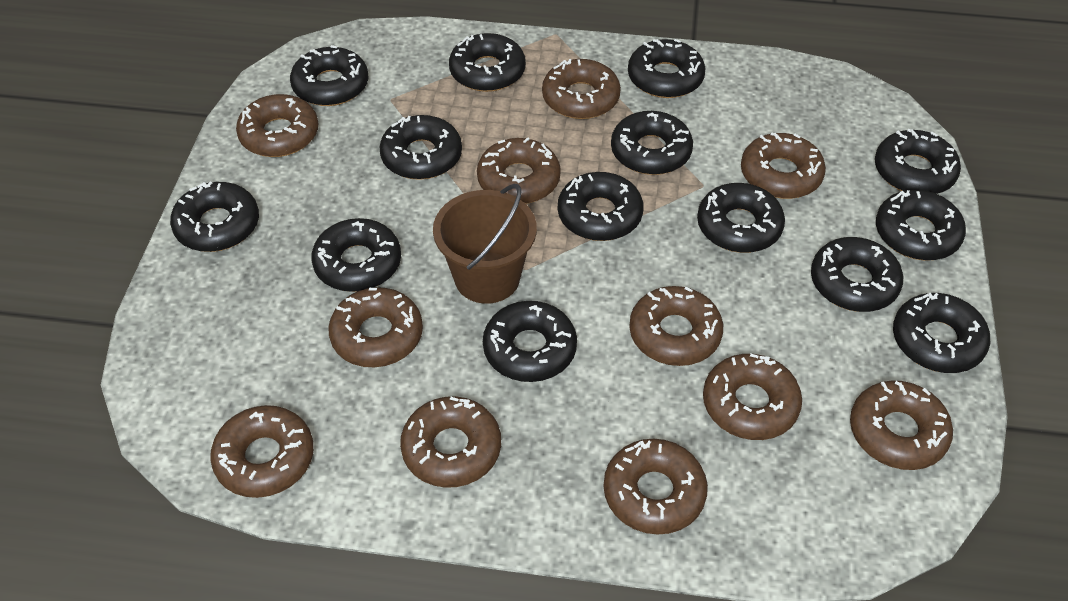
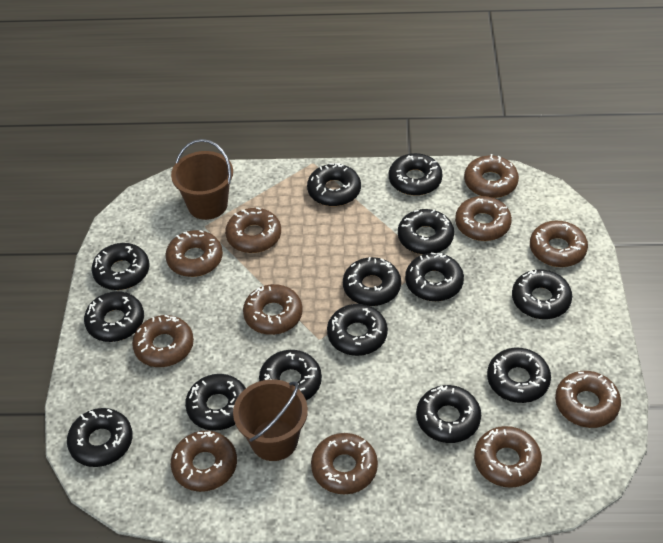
brown bucket: [433,184,537,304] = 1 -> [171,139,233,220] [233,380,308,461] = 2

